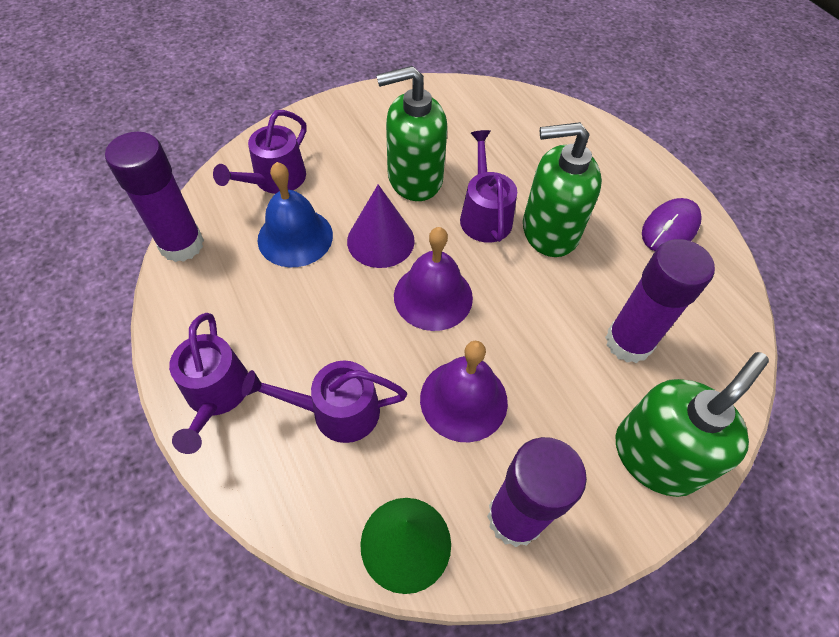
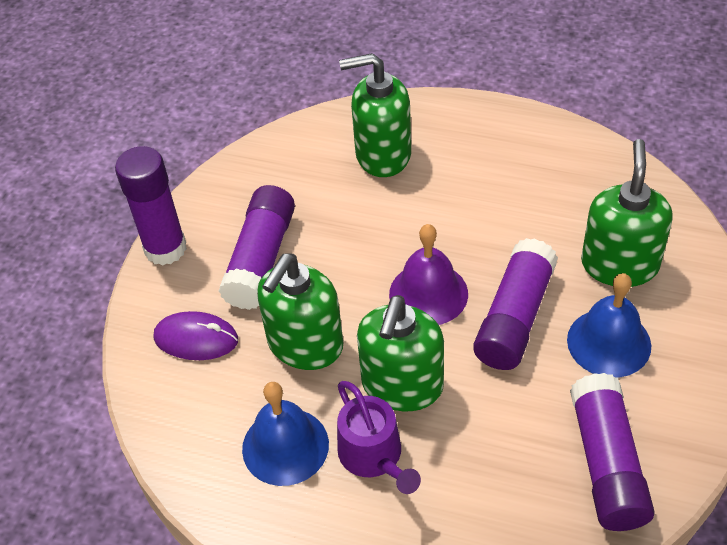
blue bell: [258,162,333,267] = 1 -> [242,382,329,486] [567,273,651,378] = 2
green cone: [360,498,451,594] = 1 -> none = 0
green soap dispenser: [376,66,447,201] [523,122,602,257] [616,352,769,497] = 3 -> [257,253,343,370] [339,53,411,177] [357,295,444,411] [581,139,673,287] = 4
purple bell: [394,227,473,331] [420,341,508,442] = 2 -> [389,224,468,325] = 1
purple cone: [347,184,415,268] = 1 -> none = 0
purple glue stick: [105,132,204,262] [487,437,587,547] [605,239,715,363] = 3 -> [115,146,187,266] [219,185,295,310] [473,238,558,370] [570,373,655,531] = 4
purple watering can: [169,313,248,454] [213,110,306,194] [242,361,407,443] [460,130,517,243] = 4 -> [337,381,421,494] = 1

